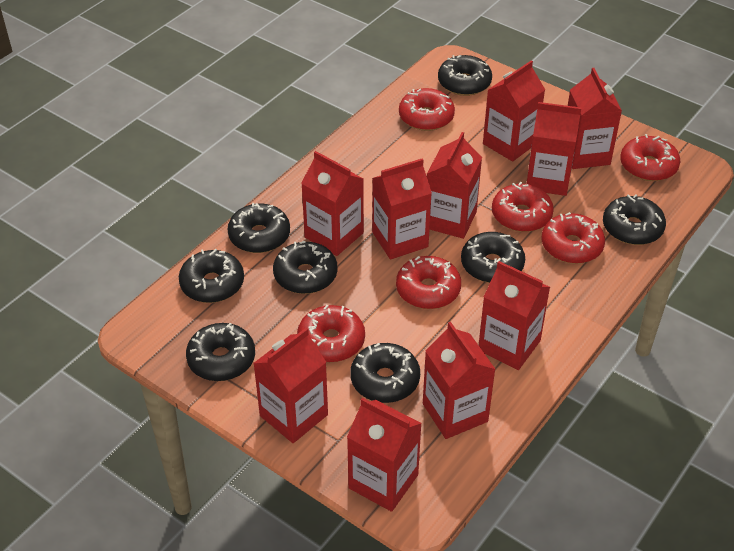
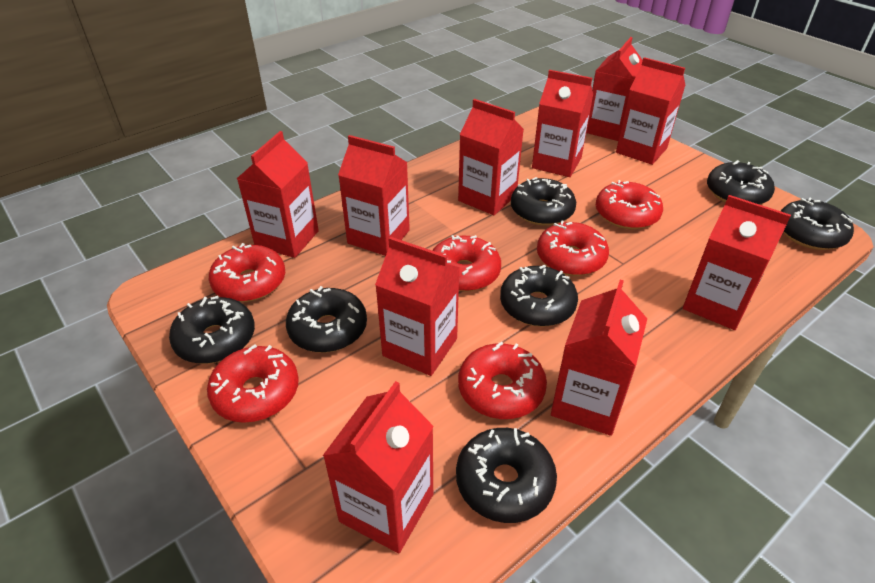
black donut: [179,249,244,303] [186,323,255,381] [228,203,290,253] [273,241,337,294] [350,343,420,403] [438,55,492,96] [461,232,525,283] [603,194,666,245] = 8 -> [169,296,255,364] [286,286,367,353] [456,428,557,523] [500,265,578,327] [511,177,576,226] [707,160,775,205] [781,197,854,250] = 7

